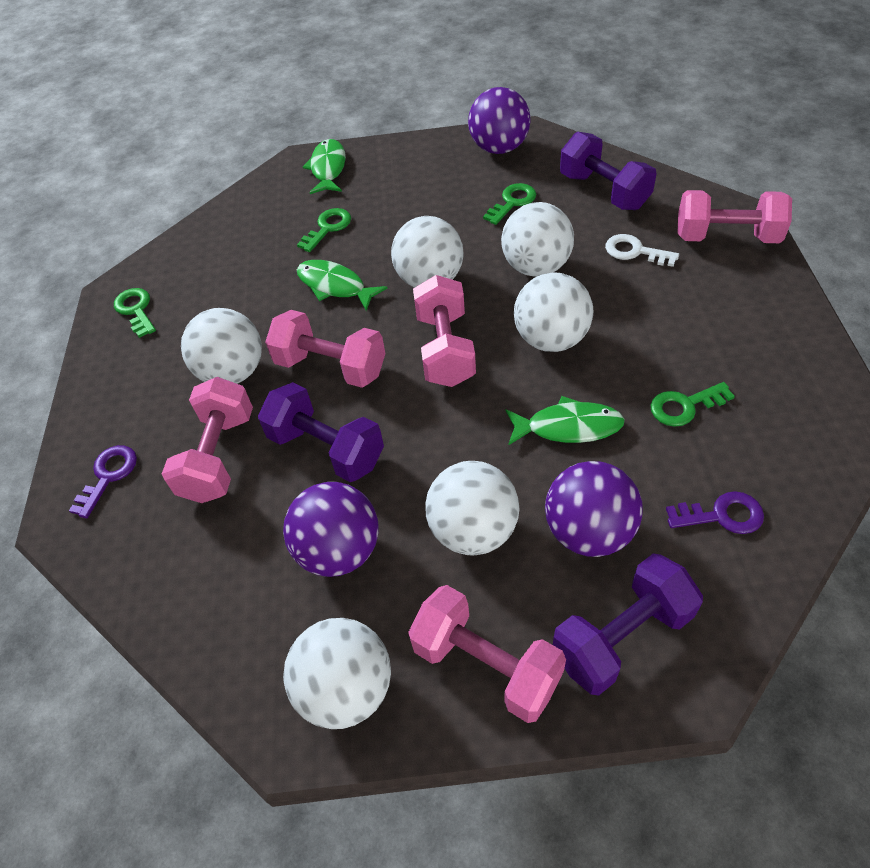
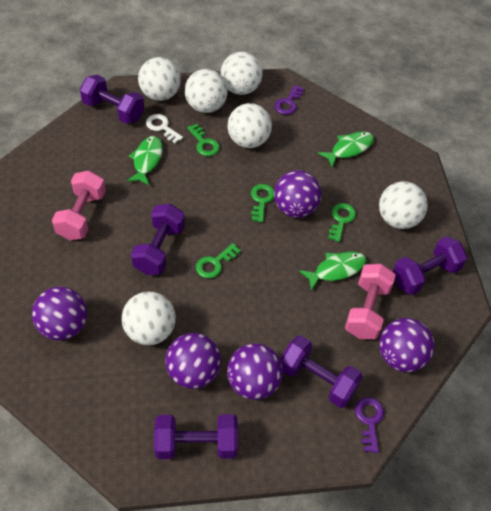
pink dumbbell: [162,377,253,503] [265,310,385,388] [408,585,566,723] [413,275,476,387] [677,190,792,243] = 5 -> [52,170,106,240] [345,264,396,339] = 2
purple ball: [283,482,378,577] [468,87,531,154] [545,461,643,557] = 3 -> [32,287,87,340] [165,333,221,389] [227,343,283,400] [274,170,322,218] [379,318,435,372] = 5
purple dumbbell: [258,382,384,482] [553,553,703,695] [560,132,657,210] = 3 -> [80,75,144,124] [131,204,185,275] [154,414,238,459] [280,336,363,408] [393,236,467,295] = 5

